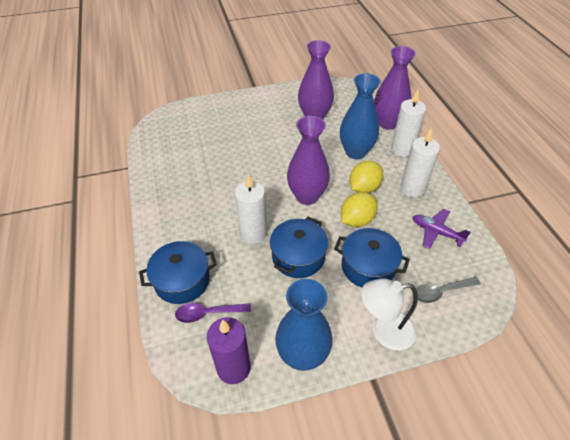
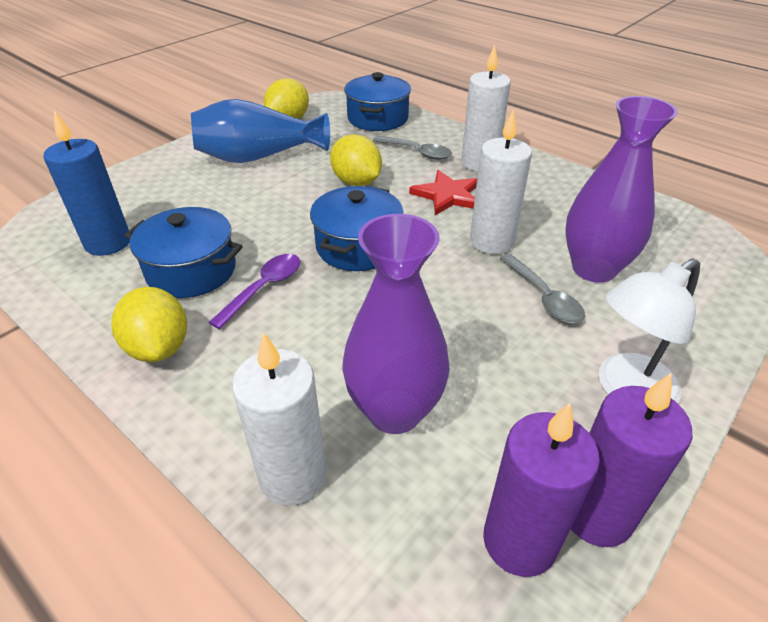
blue candle: none = 0 -> [43,111,130,256] = 1
blue vase: [275,279,333,371] [340,73,381,159] = 2 -> [191,99,330,163] = 1
grey spoon: [416,277,481,303] = 1 -> [372,136,452,160] [499,254,585,324] = 2
purple candle: [207,317,251,384] = 1 -> [483,403,600,577] [571,372,692,547] = 2
purple plane: [413,209,471,249] = 1 -> none = 0
purple vase: [287,116,330,205] [298,40,334,119] [374,46,416,130] = 3 -> [342,214,450,434] [565,96,678,283] = 2
red star: none = 0 -> [409,170,477,215] = 1
yellow lemon: [341,192,378,227] [349,161,383,193] = 2 -> [111,287,187,362] [264,78,309,119] [330,134,382,186] = 3

